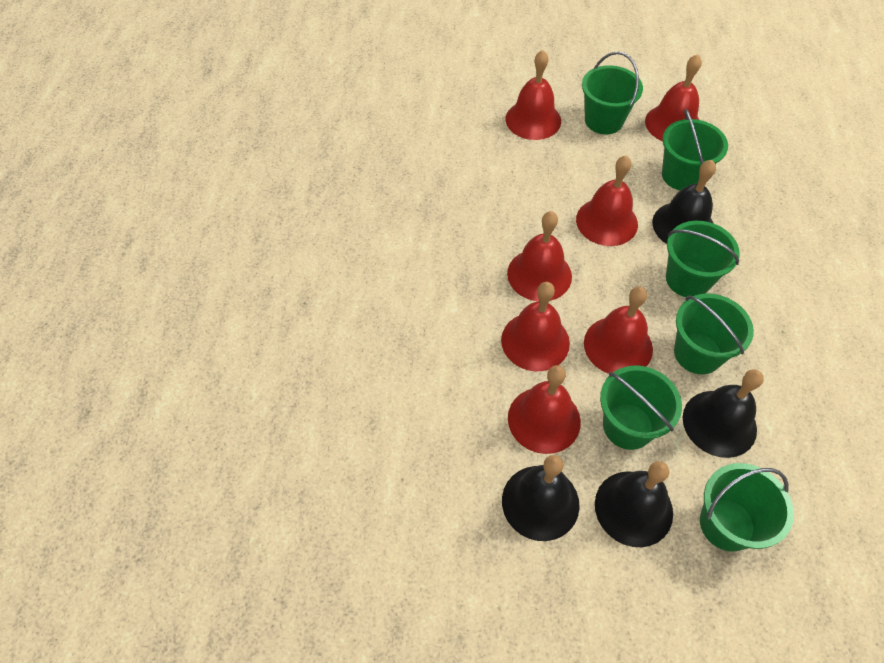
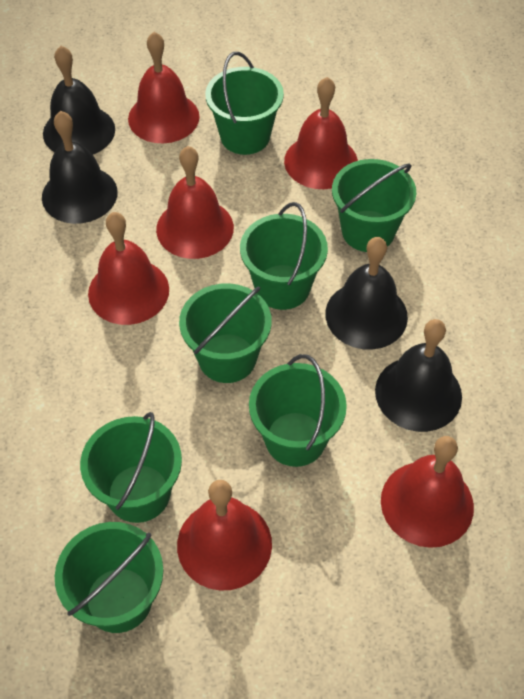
green bucket: [582,52,643,134] [600,366,682,450] [662,109,728,190] [666,221,740,297] [674,293,754,374] [700,463,794,551] = 6 -> [55,522,163,633] [80,412,182,523] [179,283,272,383] [205,52,284,155] [240,202,328,310] [249,354,347,467] [332,159,416,252] = 7
red bell: [501,282,570,371] [506,50,561,140] [507,211,572,301] [508,365,581,454] [576,156,638,246] [584,287,653,374] [645,54,702,141] = 7 -> [88,212,169,325] [128,32,200,143] [156,146,234,259] [177,480,272,591] [284,77,358,189] [381,436,474,548] = 6

